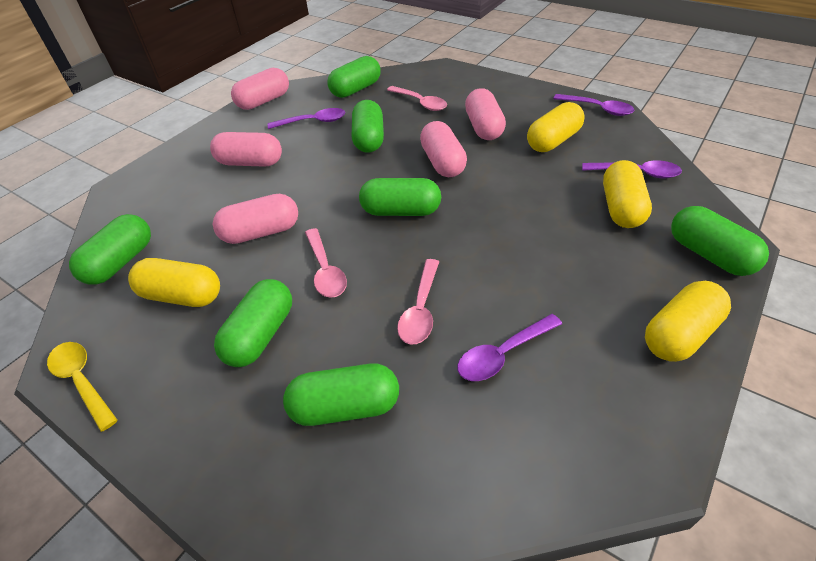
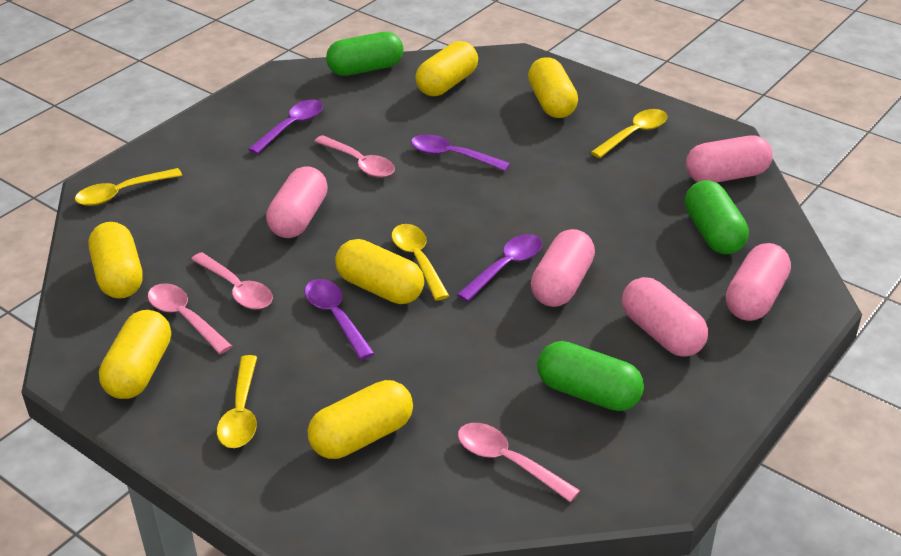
green capsule: [69,214,151,285] [214,279,292,367] [283,363,399,426] [327,56,381,98] [352,100,384,153] [359,178,441,216] [671,206,769,276] = 7 -> [326,32,403,76] [537,341,644,411] [685,180,749,254] = 3
pink spoon: [305,228,347,298] [387,86,447,111] [397,259,439,344] = 3 -> [148,283,232,354] [191,252,273,309] [314,135,395,178] [458,423,580,502] = 4
yellow capsule: [128,258,220,307] [527,102,584,152] [603,160,652,228] [645,281,731,362] = 4 -> [88,222,143,299] [99,310,171,399] [308,380,413,459] [335,239,424,304] [415,41,478,96] [528,57,578,118] = 6
yellow spoon: [47,342,118,432] = 1 -> [75,168,182,206] [217,355,257,448] [392,224,449,301] [591,109,667,158] = 4

